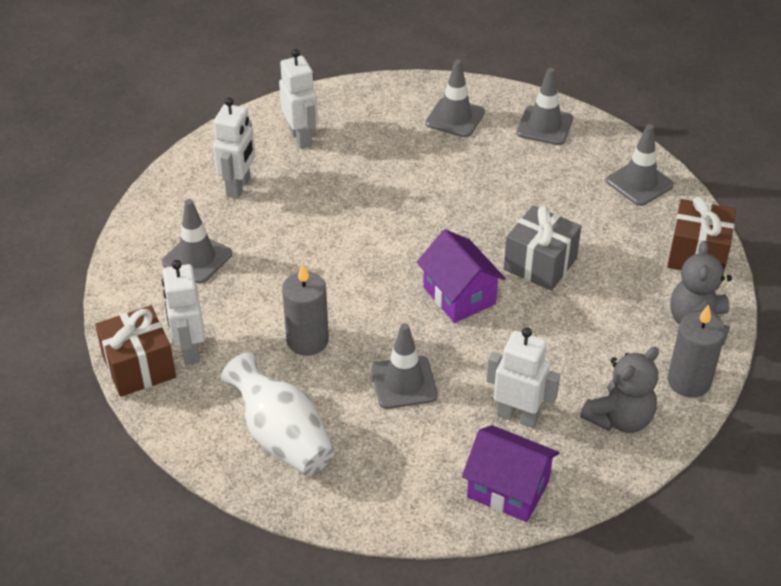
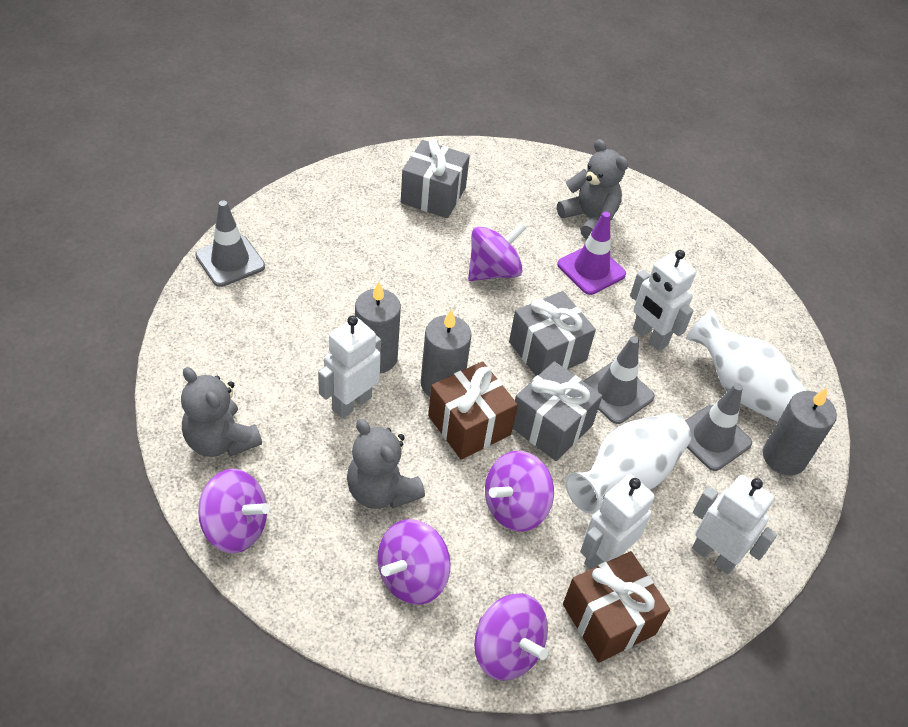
grey candle: [282,263,329,356] [668,304,725,398] = 2 -> [355,282,401,374] [421,309,472,397] [763,388,837,475] = 3
grey gift: [504,205,581,291] = 1 -> [401,138,470,218] [509,291,596,376] [513,361,602,461] = 3
grey teddy bear: [580,347,659,433] [670,241,732,345] = 2 -> [181,367,262,457] [347,419,425,509] [557,139,628,239] = 3
grey traffic cone: [162,199,232,283] [371,323,438,409] [425,60,485,137] [517,68,573,145] [606,124,674,206] = 5 -> [195,200,265,287] [583,336,655,424] [685,383,752,471] = 3
purple house: [417,229,506,323] [462,425,559,522] = 2 -> none = 0
purple spinning top: none = 0 -> [198,469,270,553] [377,519,451,605] [468,222,527,281] [474,593,548,681] [485,451,554,532] = 5
purple traffic cone: none = 0 -> [557,211,626,295] = 1
white vase: [221,352,335,476] = 1 -> [565,413,691,514] [686,310,806,422] = 2

